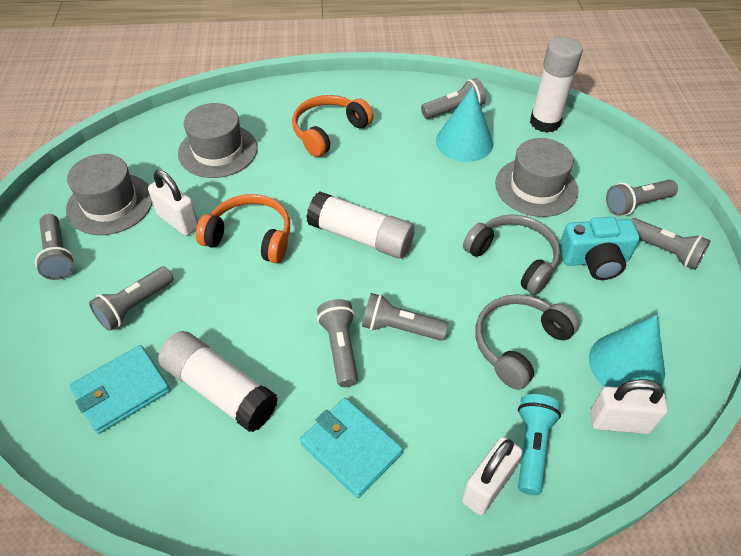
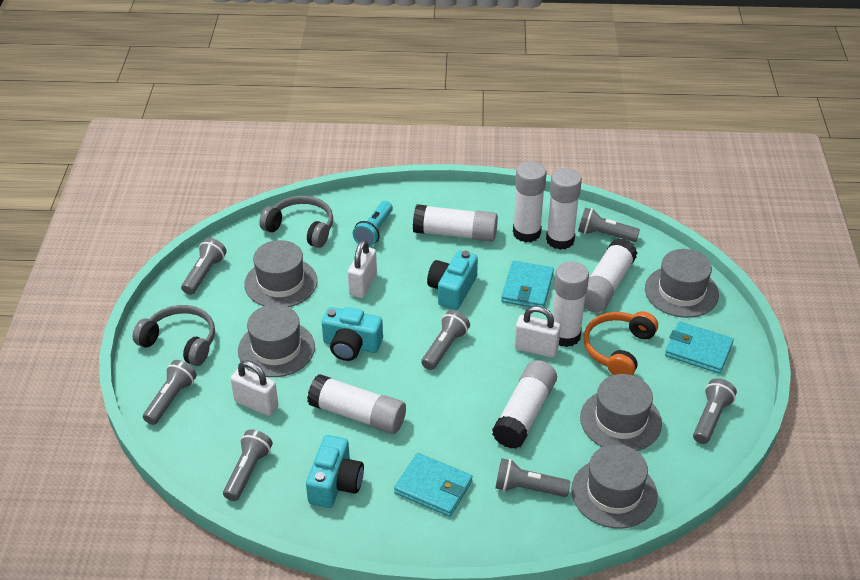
grey hat: [66,154,153,235] [178,103,258,178] [495,138,578,217] = 3 -> [238,304,315,377] [244,240,317,307] [571,444,658,529] [580,374,662,451] [645,249,719,318] = 5
orange headphones: [196,194,290,263] [292,95,374,157] = 2 -> [584,311,658,375] = 1
turquoise camera: [559,217,640,280] = 1 -> [306,435,364,508] [322,307,383,361] [427,250,478,310] = 3
turquoise cone: [436,86,493,162] [589,315,665,390] = 2 -> none = 0
turquoise wallet: [70,345,170,434] [300,398,403,498] = 2 -> [394,453,473,517] [501,261,554,307] [665,322,734,374] = 3
white glue stick: [158,331,278,432] [306,191,415,259] [530,37,583,133] = 3 -> [307,374,406,434] [413,204,498,242] [492,360,557,449] [513,161,547,242] [546,168,582,250] [553,262,589,347] [584,238,637,313] = 7

